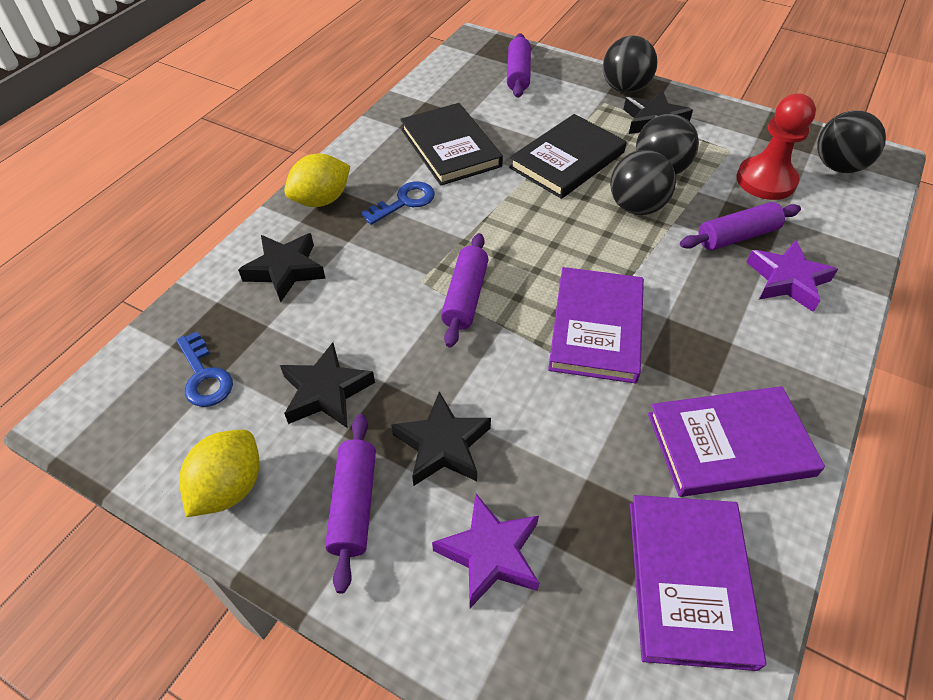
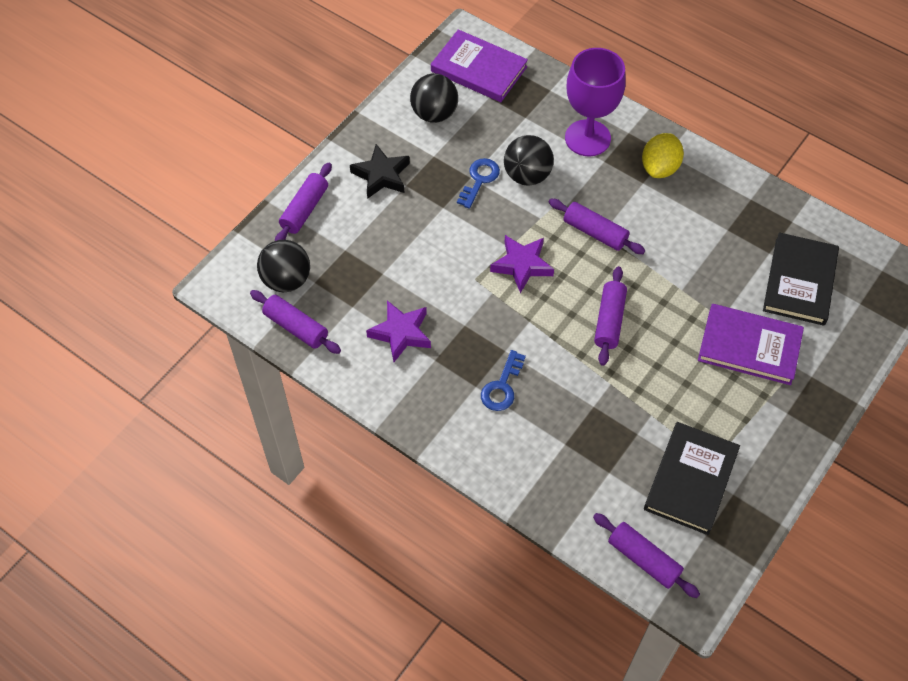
black ball: [603,36,657,93] [610,150,676,215] [636,114,699,175] [817,111,886,173] = 4 -> [257,240,310,292] [410,73,458,123] [504,135,554,186] = 3
black star: [238,233,326,302] [280,342,375,428] [391,391,491,486] [623,91,693,134] = 4 -> [350,144,410,199] = 1
purple book: [548,267,644,383] [630,495,766,671] [648,386,825,497] = 3 -> [431,29,528,102] [698,304,804,385] = 2
purple goblet: none = 0 -> [565,48,626,156] = 1
purple rolling pin: [325,414,376,594] [441,233,489,347] [507,33,531,98] [680,202,801,250] = 4 -> [250,290,341,354] [275,163,332,241] [549,199,645,254] [593,513,700,598] [594,266,627,366] = 5
red pawn: [737,94,816,200] = 1 -> none = 0
yellow lemon: [179,430,259,517] [284,154,350,207] = 2 -> [642,133,684,178] = 1

